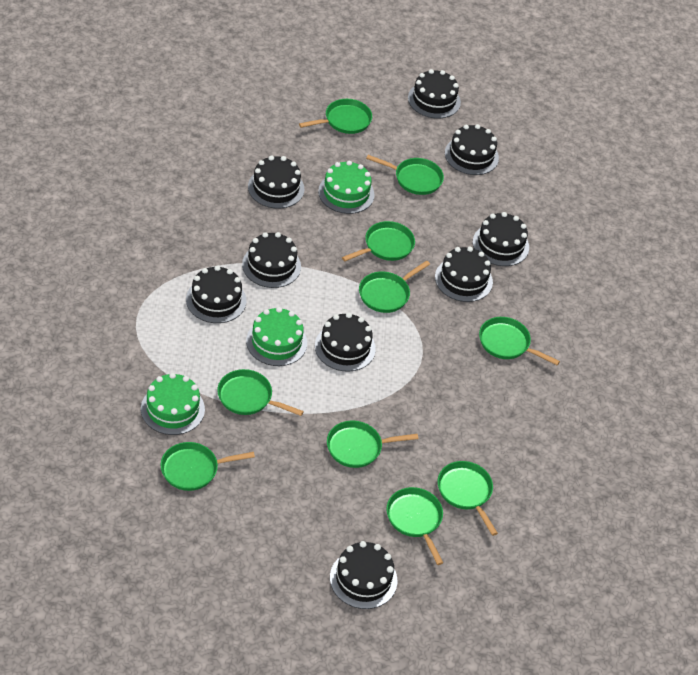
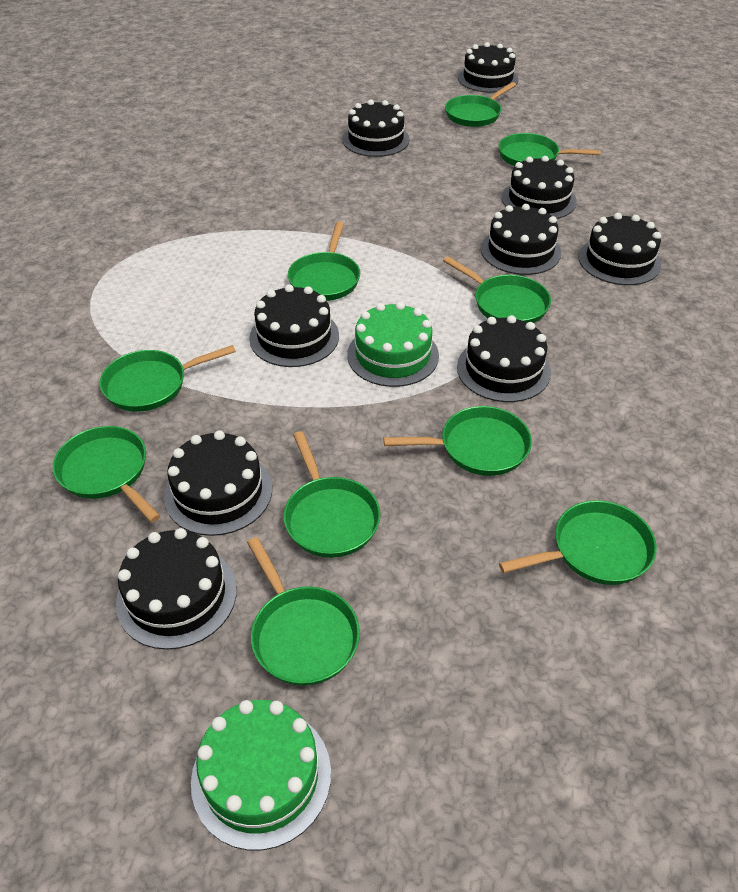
green cake: [141,373,205,435] [246,307,307,366] [318,161,375,214] = 3 -> [191,700,331,850] [347,302,439,387] = 2

